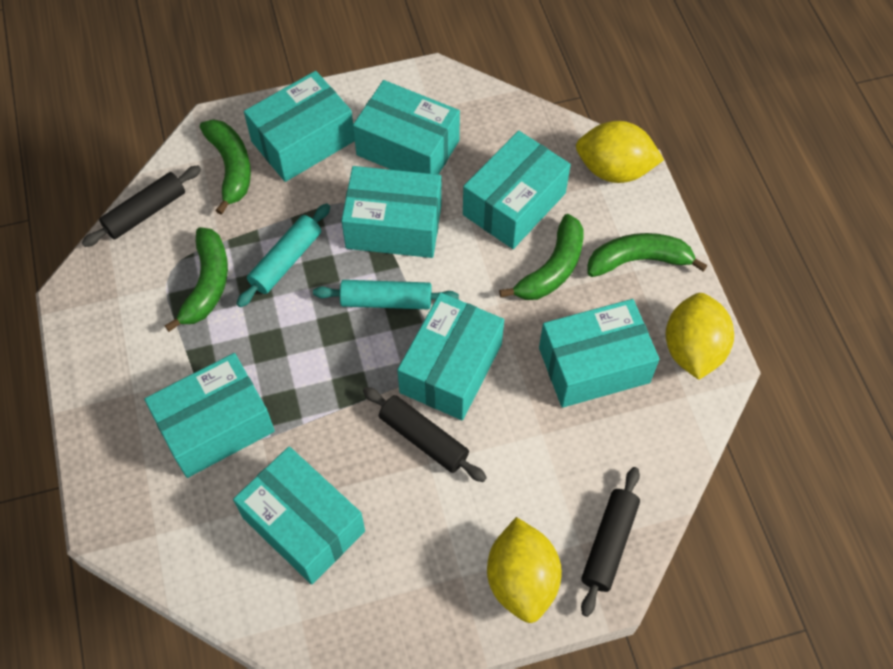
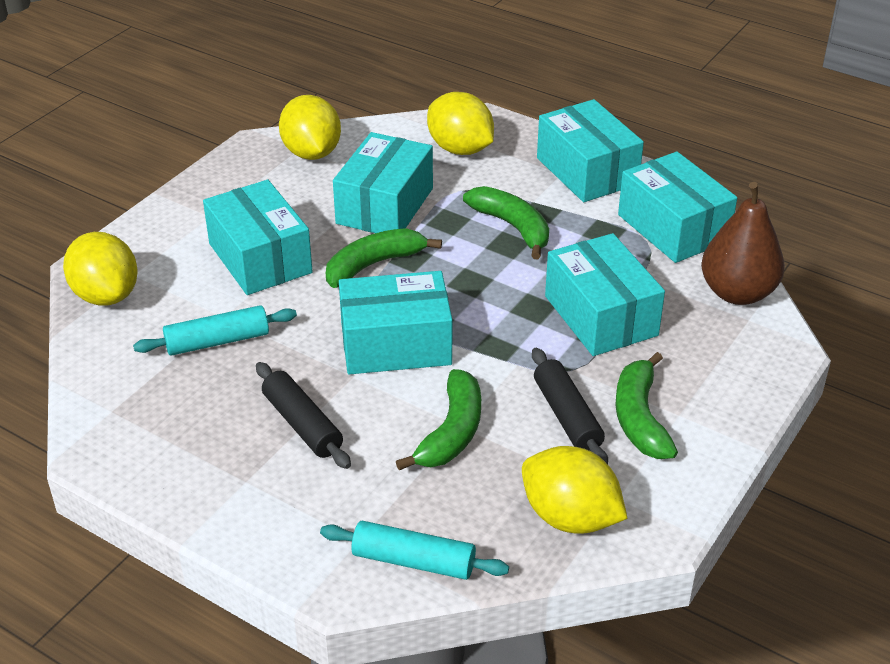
black rolling pin: [82,166,201,247] [363,387,487,482] [581,467,640,617] = 3 -> [256,362,351,469] [532,348,608,464] = 2
brown pear: none = 0 -> [701,182,785,305] = 1
turquoise box: [144,353,275,478] [233,446,365,585] [244,71,355,182] [341,166,442,258] [353,80,460,175] [397,292,504,420] [463,131,571,249] [539,299,660,408] = 8 -> [203,180,313,295] [333,132,433,233] [339,271,452,374] [537,99,644,202] [545,233,665,356] [618,152,737,263] = 6
yellow lemon: [487,517,562,623] [576,121,664,183] [666,293,734,380] = 3 -> [63,232,138,306] [279,95,341,160] [427,92,494,155] [522,446,628,534] = 4

